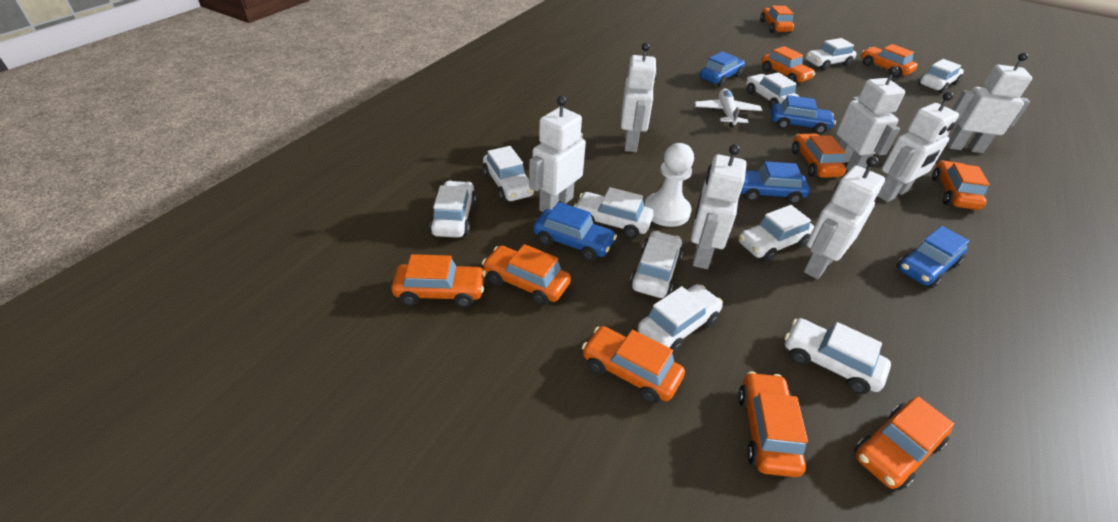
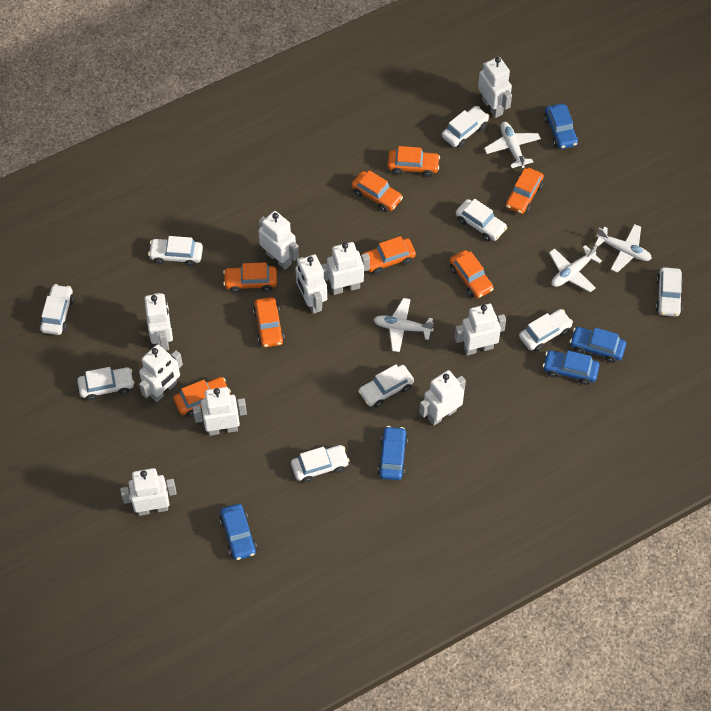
orange car: [391,254,486,307] [482,244,571,305] [582,326,685,404] [738,371,808,477] [760,6,794,33] [761,46,815,83] [792,133,846,178] [854,396,954,490] [861,44,918,78] [932,160,990,210] = 10 -> [174,377,231,417] [223,262,277,293] [253,297,285,347] [351,170,403,212] [363,236,416,274] [388,146,440,177] [450,250,494,298] [505,167,544,214] = 8
white car: [430,181,477,238] [483,146,534,202] [574,187,654,238] [630,230,683,298] [638,284,723,354] [738,205,814,262] [746,72,799,108] [785,318,891,394] [806,38,857,70] [918,59,964,93] = 10 -> [40,284,74,335] [77,367,134,401] [148,236,203,267] [291,445,350,483] [358,364,414,407] [442,106,489,148] [456,199,507,241] [519,309,573,351] [656,267,683,317] = 9
white pawn: [644,143,694,227] = 1 -> none = 0
white plane: [694,88,762,127] = 1 -> [374,298,434,352] [484,122,541,168] [549,245,602,292] [595,224,652,273] = 4
white robot: [529,96,586,212] [621,42,657,152] [691,144,746,269] [804,156,885,279] [836,66,905,171] [877,91,959,202] [947,53,1032,153] = 7 -> [120,468,177,516] [139,344,183,402] [144,293,173,351] [193,387,247,436] [258,211,299,270] [295,254,327,314] [321,242,370,295] [419,370,466,426] [455,304,506,356] [478,57,512,118] = 10

